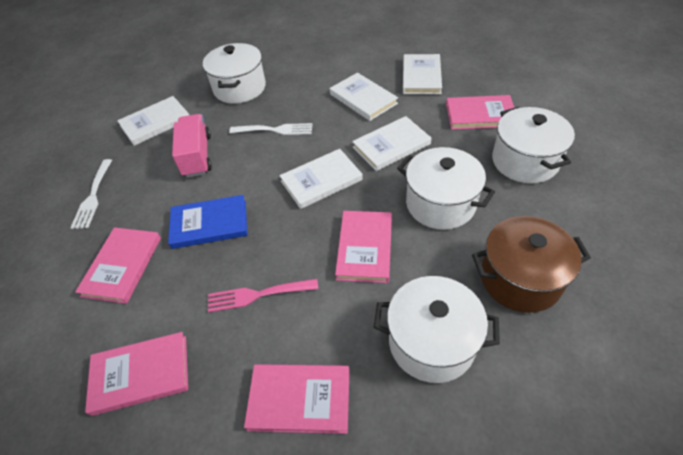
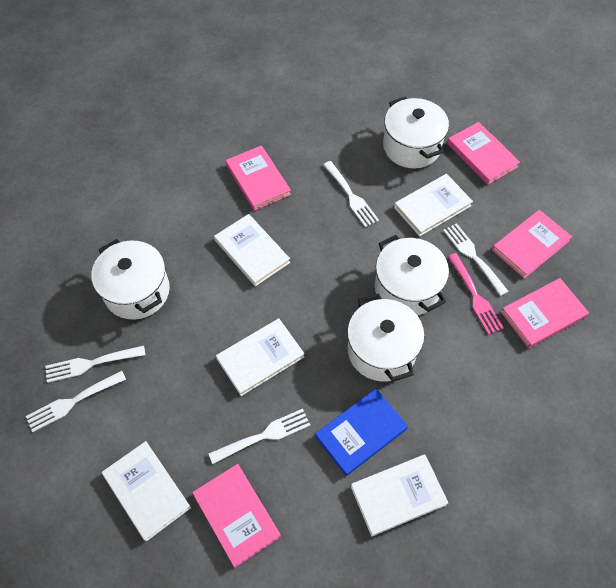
brown pot: [472,216,591,313] = 1 -> none = 0
pink truck: [172,114,212,178] = 1 -> none = 0
white fork: [70,159,112,229] [229,123,313,135] = 2 -> [26,371,126,432] [45,345,146,383] [208,409,310,464] [323,161,379,227] [443,223,509,296] = 5

